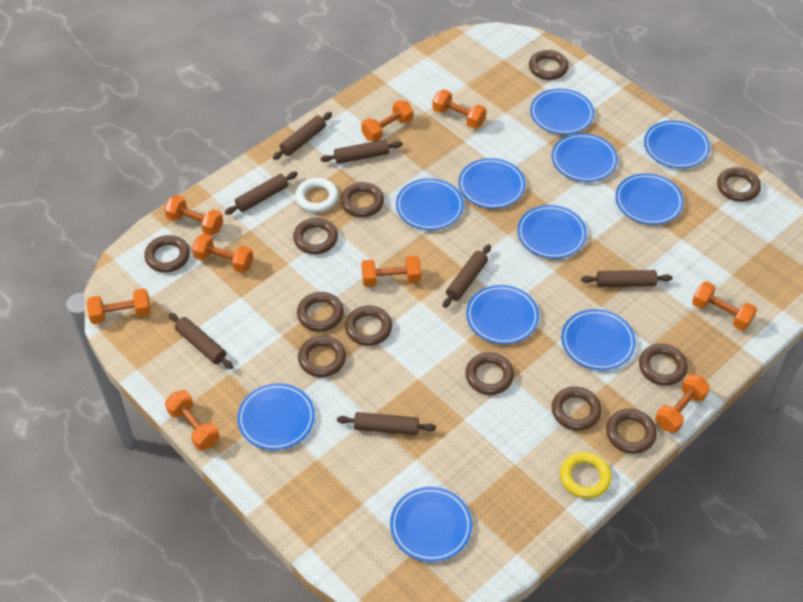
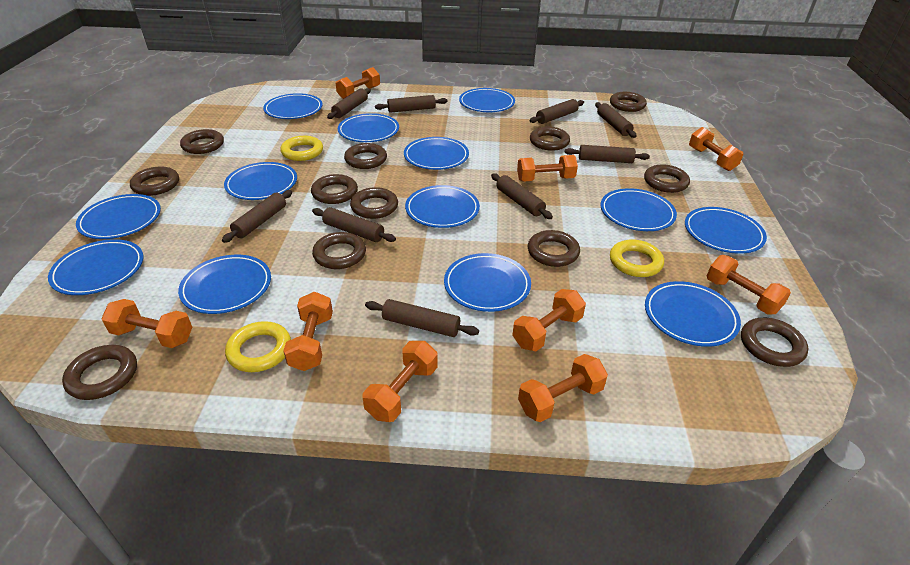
blue plate: [237,383,315,450] [390,487,472,562] [396,178,464,230] [458,158,526,209] [466,285,539,344] [517,205,587,259] [530,89,594,134] [551,133,618,182] [561,309,636,370] [615,173,684,225] [644,120,710,168] = 11 -> [48,239,144,295] [76,194,161,239] [178,255,271,314] [224,162,297,200] [263,93,323,119] [338,113,399,142] [404,137,469,170] [405,185,480,228] [444,253,531,312] [459,88,515,112] [600,188,677,231] [645,281,741,347] [685,207,767,254] = 13
brown rolling pin: [169,313,233,369] [225,172,298,215] [273,112,332,160] [320,139,403,164] [337,412,436,435] [443,244,491,308] [581,270,673,287] = 7 -> [222,190,292,243] [312,207,396,242] [327,88,371,119] [365,299,479,337] [375,95,448,113] [491,173,553,219] [529,99,584,124] [565,145,650,163] [595,102,636,138] = 9
white ring: [295,178,339,213] = 1 -> none = 0
yellow ring: [560,452,612,499] = 1 -> [225,321,291,372] [280,136,323,161] [610,239,664,277] = 3

